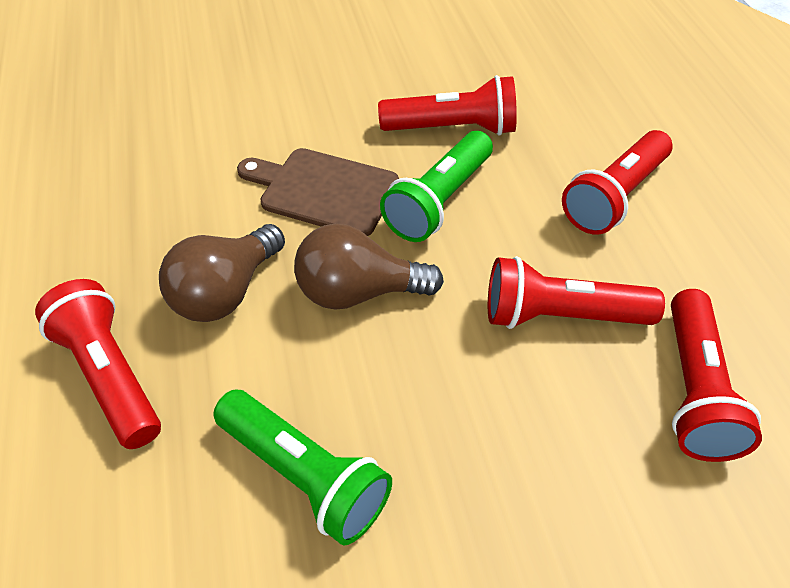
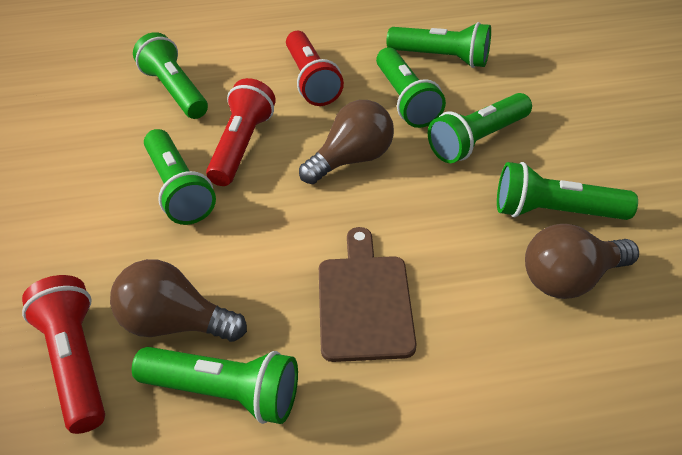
brown light bulb: [159,224,285,322] [294,224,444,310] = 2 -> [110,259,247,342] [299,100,394,184] [525,224,639,299] = 3
green flashlight: [214,390,392,545] [380,131,493,242] = 2 -> [132,347,298,424] [133,32,208,119] [144,129,216,225] [376,47,446,128] [386,22,491,68] [428,93,532,163] [497,162,638,220] = 7
red flashlight: [35,279,161,449] [378,75,517,136] [488,256,665,329] [562,130,672,235] [671,289,762,462] = 5 -> [22,275,105,434] [206,78,276,186] [286,31,344,106] = 3

